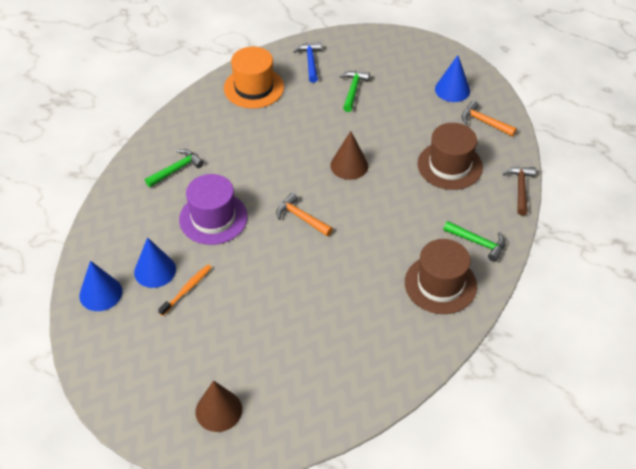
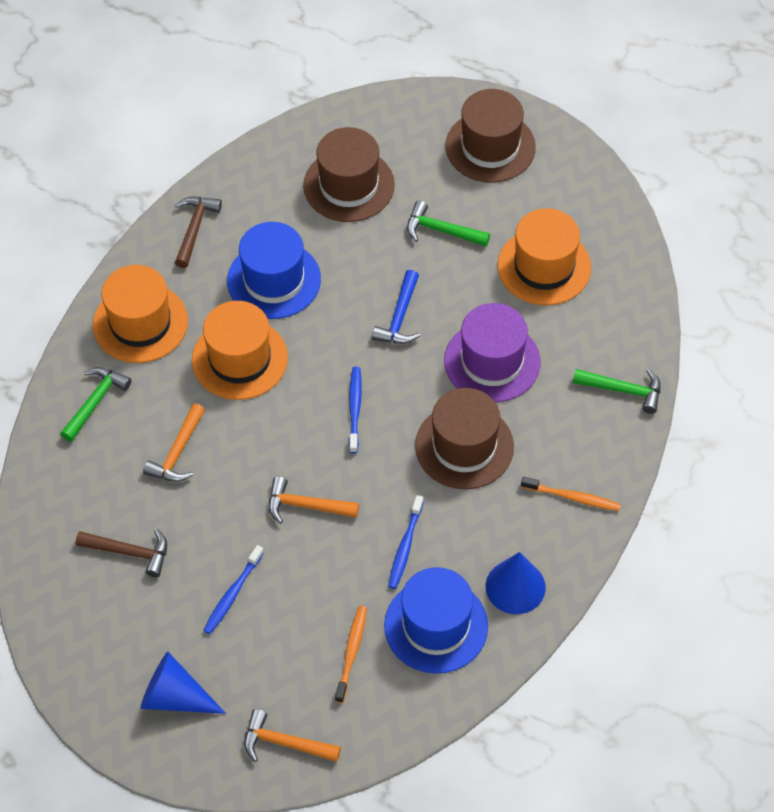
blue cone: [79,261,122,311] [134,237,176,288] [435,55,470,102] = 3 -> [140,652,226,714] [486,552,546,614] = 2
blue hat: none = 0 -> [227,222,321,319] [384,567,488,674] = 2
blue toothbrush: none = 0 -> [203,545,264,634] [349,367,362,453] [388,495,424,589] = 3
brown cone: [196,380,242,432] [330,131,368,180] = 2 -> none = 0
brown hammer: [503,166,536,215] = 1 -> [76,529,167,577] [175,197,222,268] = 2
brown hat: [405,239,477,314] [417,123,483,190] = 2 -> [303,127,395,222] [415,388,514,489] [446,89,536,183] = 3
orange hammer: [276,193,333,236] [462,101,517,137] = 2 -> [143,403,205,482] [244,709,341,762] [269,476,359,524] = 3
orange hat: [224,47,284,109] = 1 -> [93,265,188,363] [192,301,288,400] [498,208,591,305] = 3
orange toothbrush: [158,265,212,316] = 1 -> [335,606,367,703] [521,477,621,511] = 2

